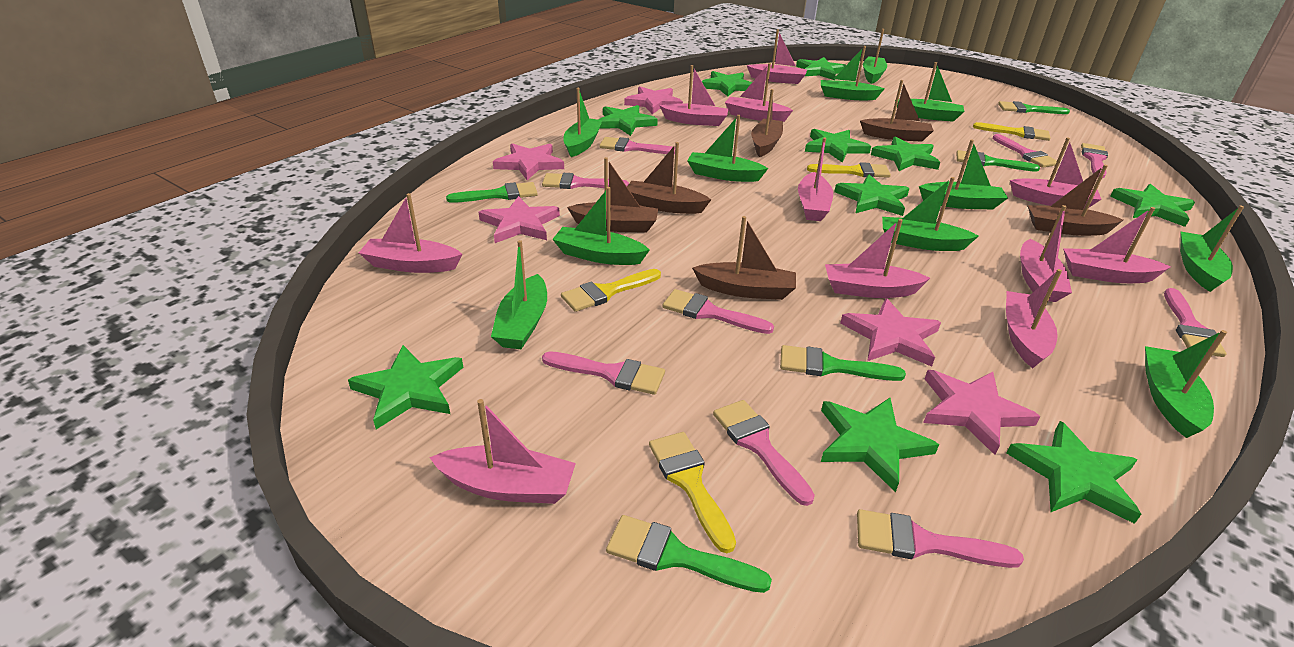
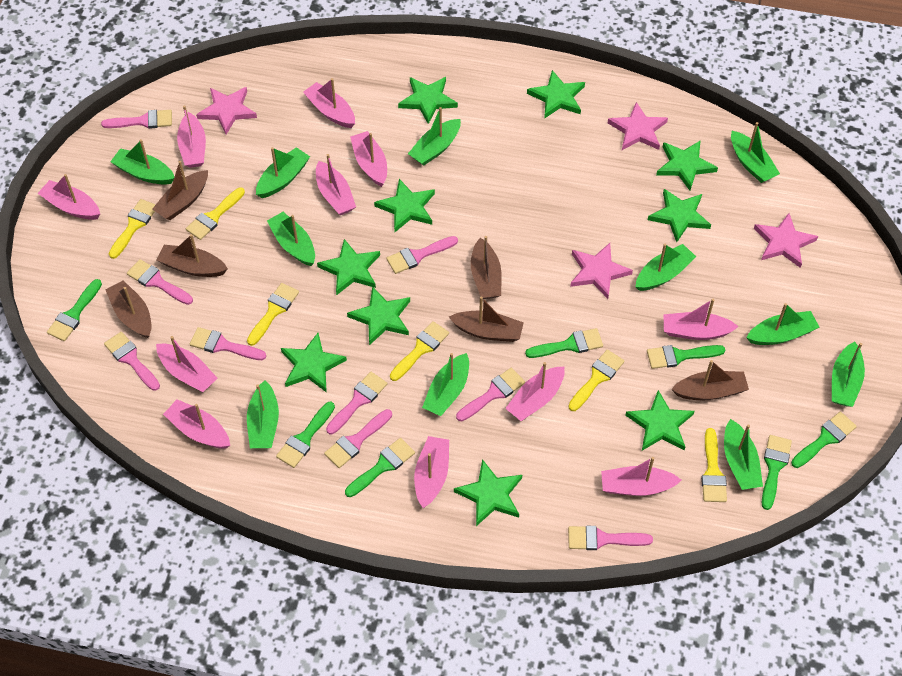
green brush: [446,182,538,203] [606,515,772,593] [780,345,906,381] [956,150,1040,172] [998,101,1070,114] = 5 -> [47,279,102,341] [276,402,335,468] [345,438,415,497] [525,328,603,358] [647,345,725,369] [762,435,792,510] [791,412,857,468] = 7
pink star: [479,196,560,243] [493,144,564,180] [624,86,683,114] [840,298,941,367] [923,370,1040,455] = 5 -> [196,87,257,134] [570,243,633,299] [608,102,668,150] [754,213,818,268] = 4
yellow brush: [561,269,661,312] [649,432,736,553] [807,162,891,178] [973,122,1051,141] = 4 -> [109,199,156,259] [186,188,245,240] [247,283,299,346] [390,321,449,381] [568,349,624,411] [701,428,727,502] = 6

